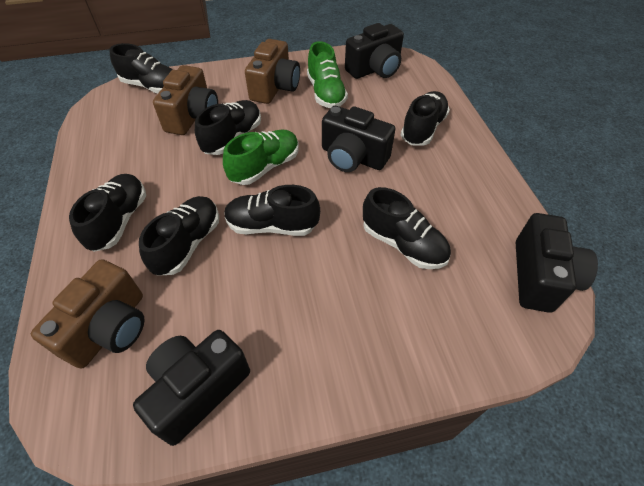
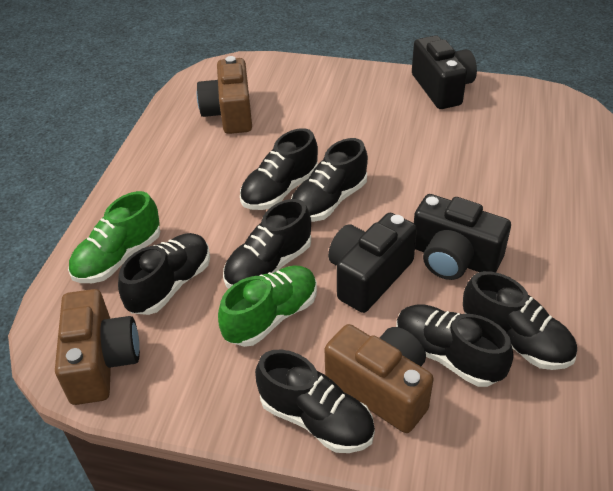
black camera: [133,330,250,446] [322,106,395,172] [345,23,404,79] [516,213,598,313] = 4 -> [328,213,417,313] [412,35,477,109] [414,194,511,280] = 3

